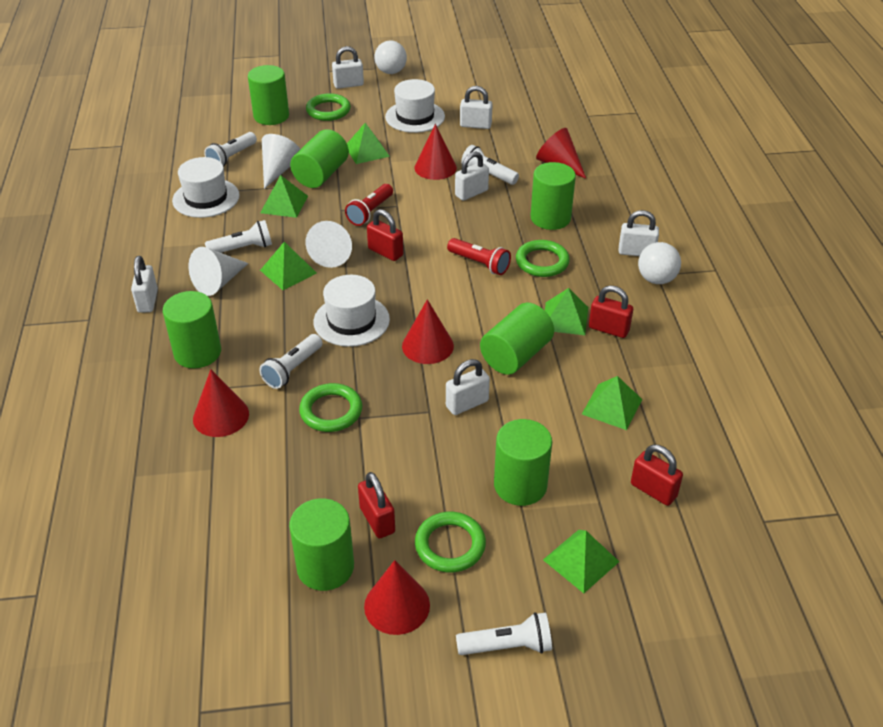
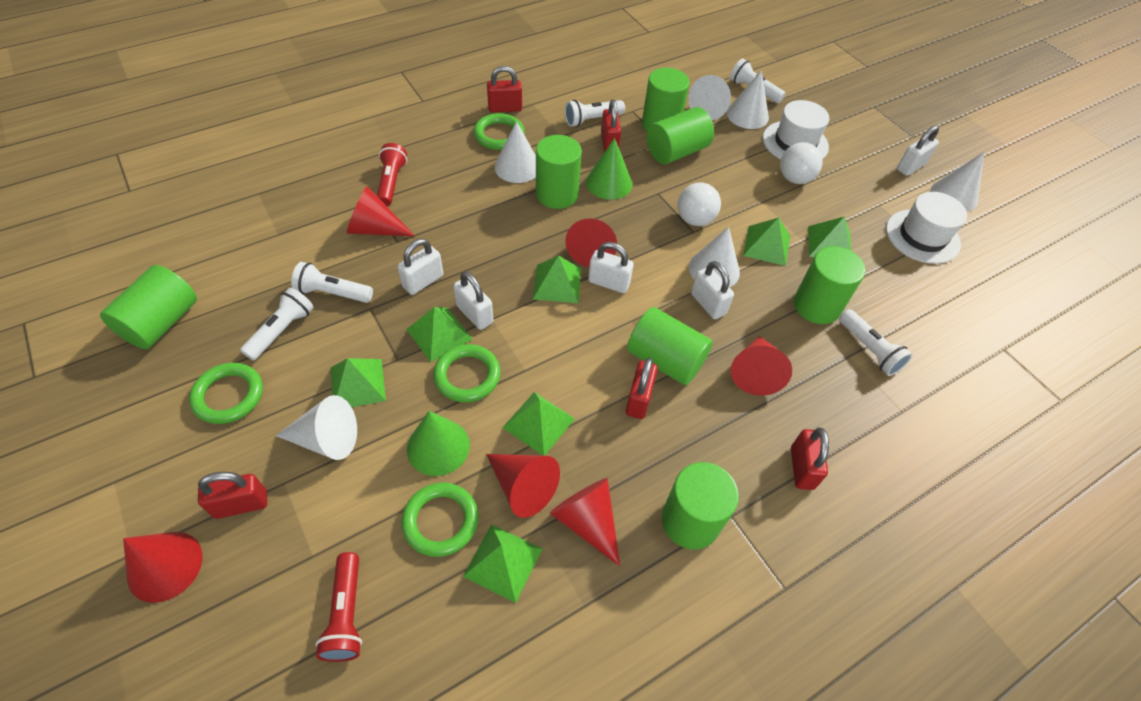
green cone: none = 0 -> [407,411,470,476] [586,138,632,200] = 2
green pyramid: [260,175,308,218] [260,242,317,290] [347,123,390,164] [543,530,619,593] [545,288,588,335] [582,376,642,430] = 6 -> [331,358,386,407] [407,307,473,362] [463,524,542,603] [502,392,575,456] [533,256,581,303] [743,217,790,266] [808,216,851,257] = 7
red cone: [193,369,249,437] [364,560,430,635] [402,299,454,364] [415,124,457,180] [536,128,586,179] = 5 -> [123,532,202,603] [347,186,415,236] [486,454,560,518] [550,478,620,566] [565,219,617,267] [731,336,792,396] = 6
red padlock: [358,472,395,538] [367,209,403,261] [589,285,633,338] [631,445,683,506] = 4 -> [198,472,267,519] [487,66,522,112] [601,99,621,152] [626,358,658,419] [791,427,829,490] = 5
white cone: [189,247,249,296] [262,134,300,189] [306,221,352,268] = 3 -> [276,395,357,460] [494,121,536,183] [688,75,731,121] [689,227,740,288] [727,70,769,129] [931,152,984,211] = 6
white hat: [172,157,239,218] [314,275,390,347] [385,79,445,133] = 3 -> [763,100,829,159] [886,192,967,264] = 2
white padlock: [131,256,158,313] [332,46,364,89] [446,359,490,415] [455,152,489,201] [460,86,493,129] [619,210,659,256] = 6 -> [397,239,443,295] [453,271,493,330] [588,242,634,293] [691,261,734,319] [897,125,939,176] = 5

